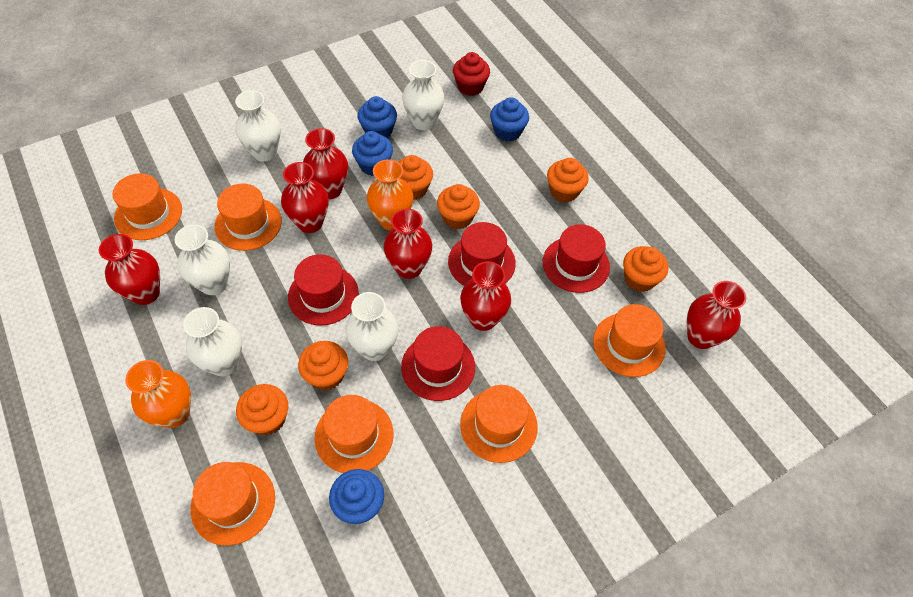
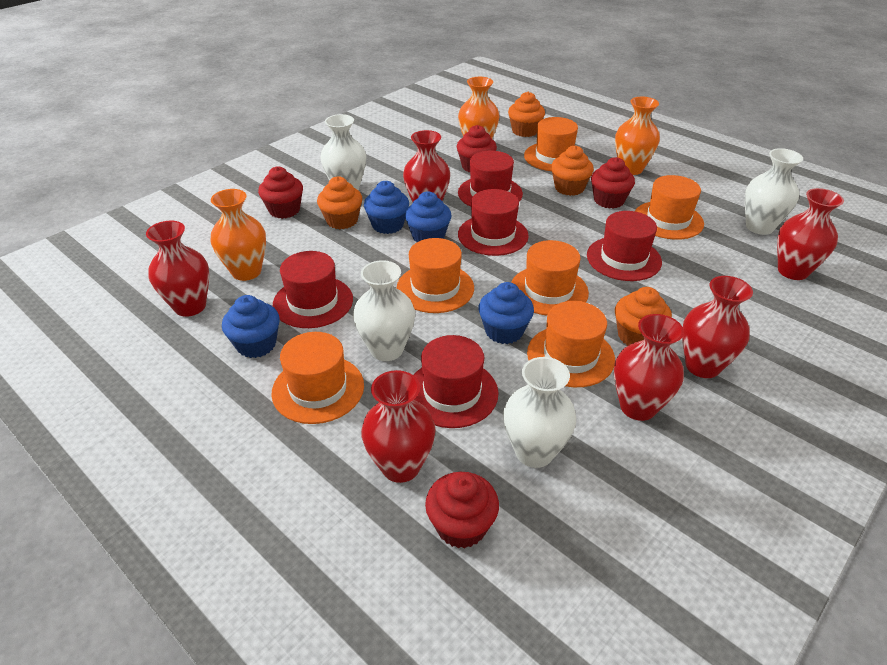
orange cupcake: [236,384,288,436] [298,341,348,391] [398,155,433,200] [437,184,480,229] [547,158,589,203] [623,246,668,292] = 6 -> [317,176,362,230] [508,92,545,137] [551,145,594,196] [615,287,672,346] = 4
orange vase: [125,360,191,428] [367,159,414,230] = 2 -> [210,189,266,281] [458,77,499,139] [615,97,660,175] = 3
red cupcake: [453,52,490,96] = 1 -> [258,166,303,219] [425,472,499,548] [457,125,497,172] [591,157,635,209] = 4
red hat: [288,254,359,326] [401,326,475,401] [448,222,516,286] [543,224,610,293] = 4 -> [273,251,353,328] [413,335,499,428] [458,150,523,207] [458,189,529,256] [587,211,662,281] = 5
white vase: [175,224,230,295] [183,307,242,376] [235,90,281,162] [345,292,398,361] [402,60,444,130] = 5 -> [320,114,366,191] [353,260,415,361] [503,357,576,468] [745,148,803,235] = 4

